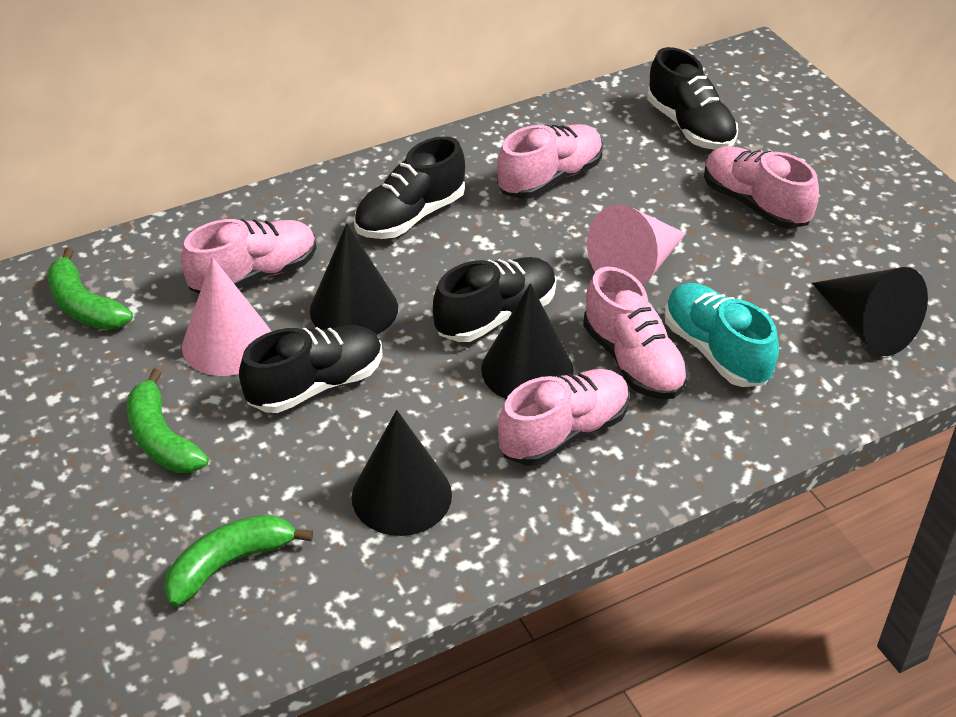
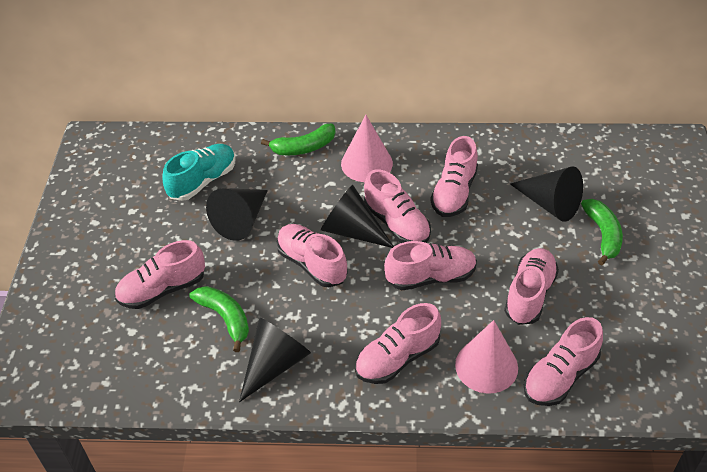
black shoe: [239,325,383,413] [354,136,465,239] [433,257,557,342] [647,47,738,150] = 4 -> none = 0
pink shoe: [181,219,317,294] [497,124,603,199] [498,369,630,465] [583,267,688,399] [704,146,819,229] = 5 -> [115,240,205,309] [277,224,347,287] [355,303,441,384] [364,169,431,243] [384,241,477,290] [430,136,478,217] [504,248,559,325] [524,317,603,406] = 8

